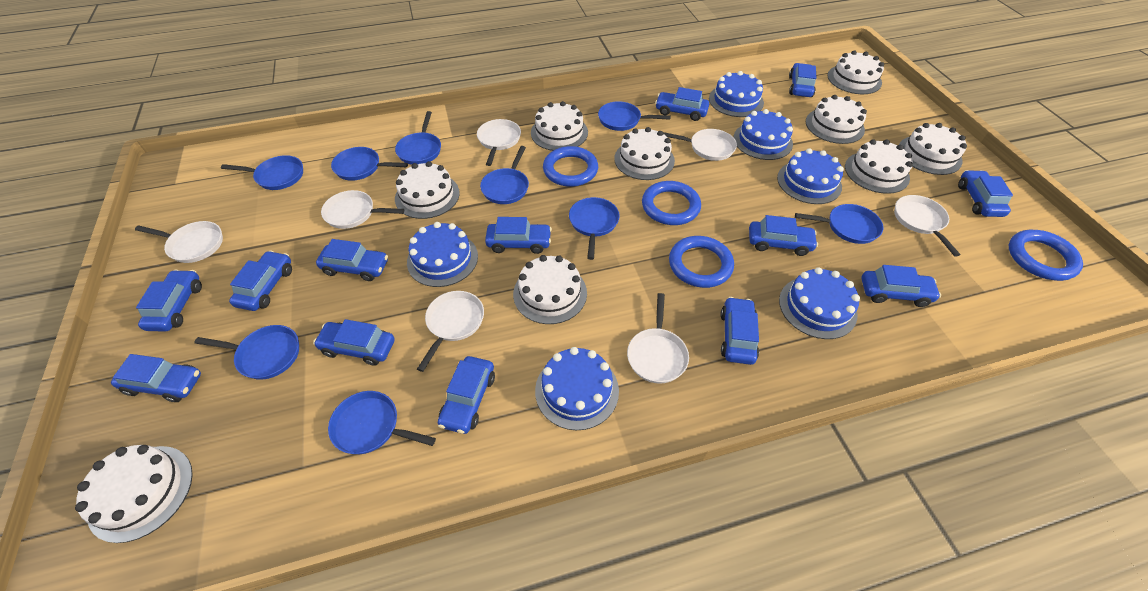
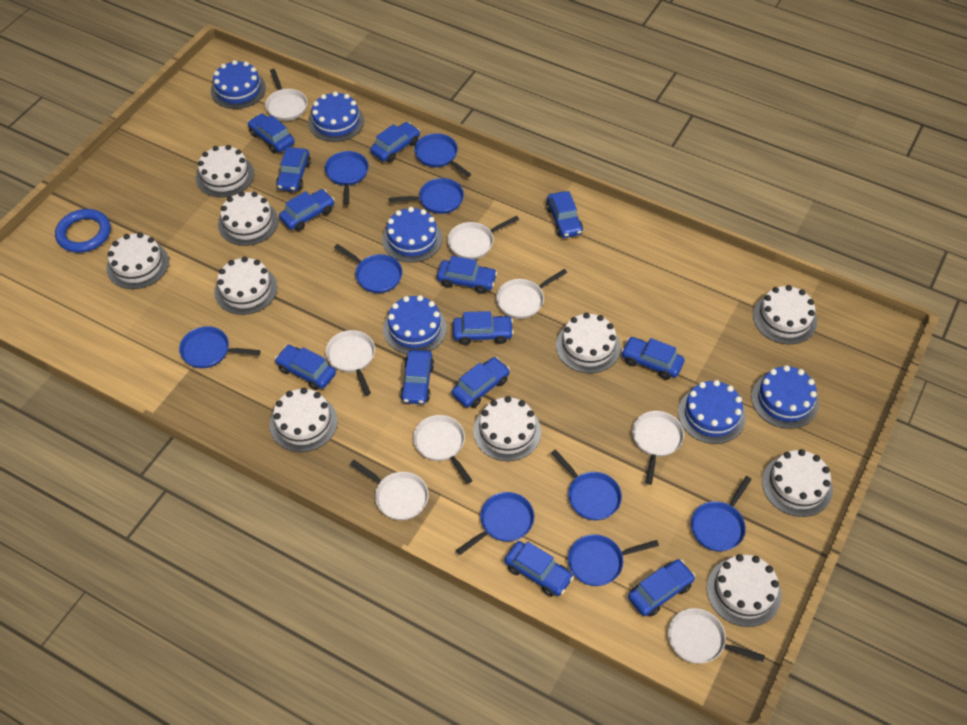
blue ring: [543,146,598,187] [642,181,701,225] [669,236,734,288] [1009,230,1083,281] = 4 -> [55,209,111,253] = 1
white cake: [75,445,193,543] [395,161,460,219] [513,255,587,324] [531,101,588,151] [614,127,675,180] [806,95,867,144] [827,50,884,94] [845,139,913,194] [899,123,967,175] = 9 -> [106,232,169,289] [196,145,254,197] [214,257,277,315] [218,191,278,246] [270,388,338,452] [473,396,541,461] [556,313,621,373] [707,554,781,627] [753,285,817,344] [762,449,833,517] = 10
white pan: [135,221,223,263] [321,190,404,229] [417,291,484,372] [477,119,521,166] [627,293,689,384] [663,129,737,161] [894,195,960,257] = 7 -> [265,69,307,121] [326,330,375,395] [350,460,429,520] [413,415,473,484] [448,216,519,259] [496,269,567,319] [632,411,684,485] [668,608,765,664] = 8

